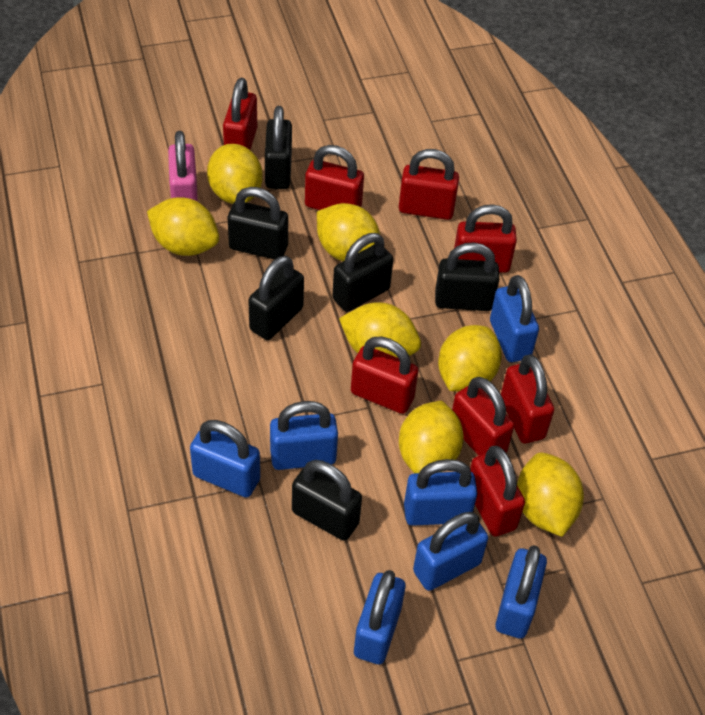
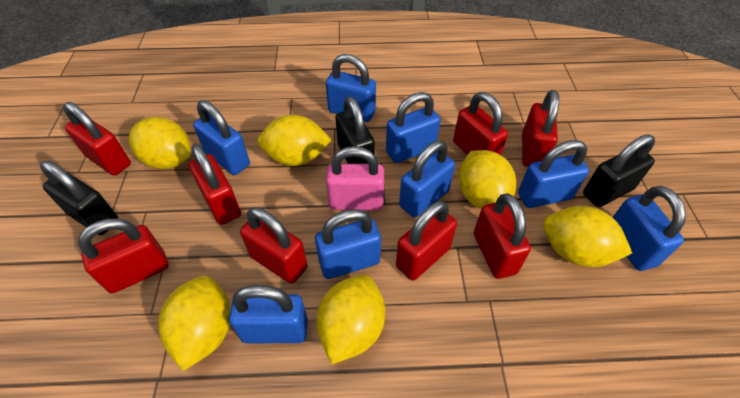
black padlock: [228,187,288,260] [248,256,304,340] [265,106,292,189] [292,460,362,541] [332,233,393,312] [435,242,499,311] = 6 -> [40,161,119,235] [335,96,375,164] [583,134,655,207] = 3
blue padlock: [190,420,260,498] [270,401,338,470] [354,570,405,664] [404,459,477,526] [413,512,488,591] [490,275,539,362] [495,545,547,639] = 7 -> [193,100,250,175] [229,285,308,343] [315,209,381,279] [326,54,376,122] [386,92,441,163] [399,141,455,218] [518,140,589,208] [612,186,686,271] = 8
yellow lemon: [147,197,219,256] [207,144,263,204] [317,203,380,261] [339,302,421,358] [399,401,463,473] [438,325,502,392] [517,452,584,537] = 7 -> [129,117,191,169] [158,275,231,371] [257,115,332,166] [317,275,385,365] [458,150,516,209] [543,206,632,267] = 6

